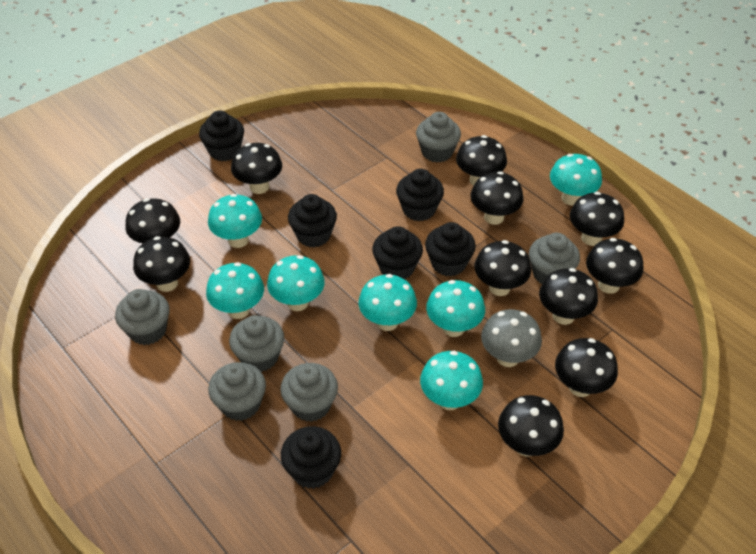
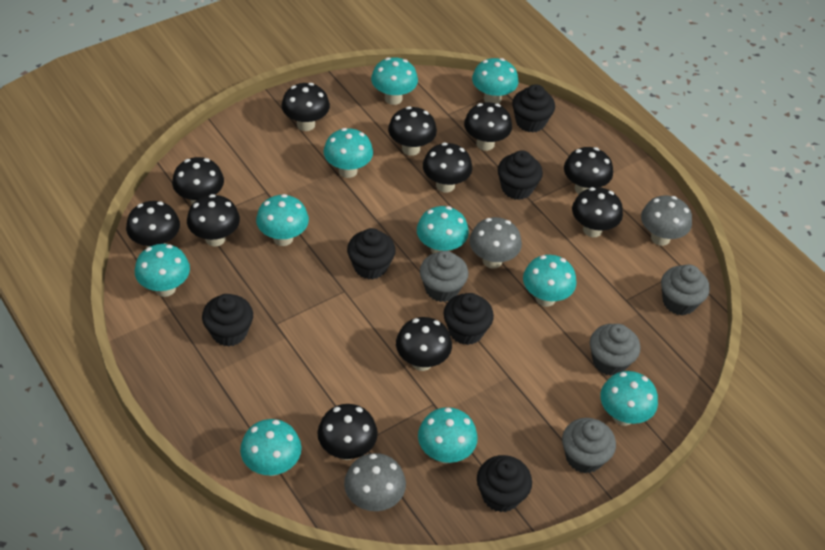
grey cupcake: [115,289,170,345] [208,362,266,421] [229,315,284,372] [281,363,338,422] [416,112,461,163] [529,233,580,284] = 6 -> [420,251,468,302] [562,418,616,473] [590,324,640,376] [661,264,710,315] = 4
grey mushroom: [481,309,542,367] = 1 -> [344,453,406,511] [469,217,522,269] [641,195,692,246] = 3
turquoise mushroom: [206,262,264,319] [208,194,262,248] [267,255,325,311] [359,274,417,331] [420,351,483,410] [426,280,485,337] [550,154,602,206] = 7 -> [135,244,190,297] [240,419,302,476] [256,194,309,246] [324,128,373,178] [371,57,418,105] [417,206,469,254] [418,407,478,464] [472,58,518,104] [523,255,576,307] [600,371,658,426] = 10

